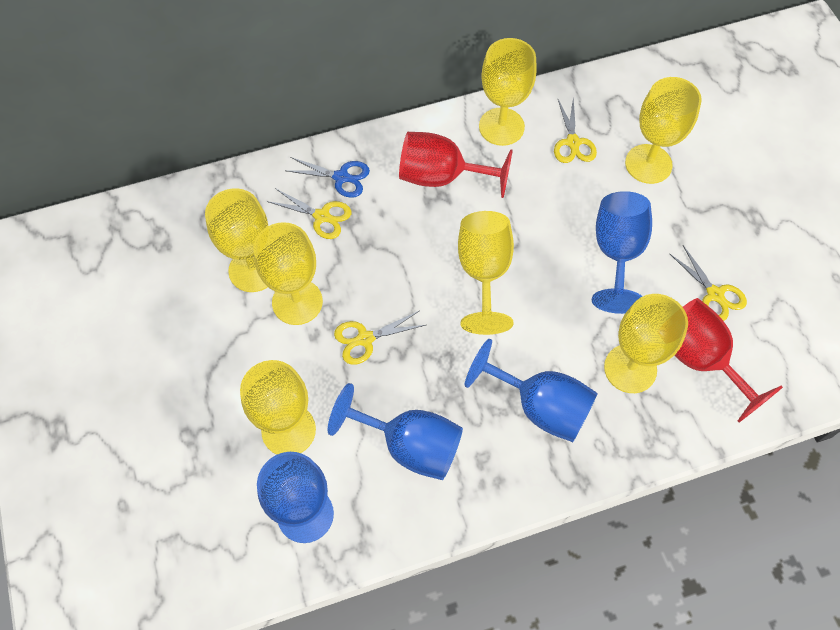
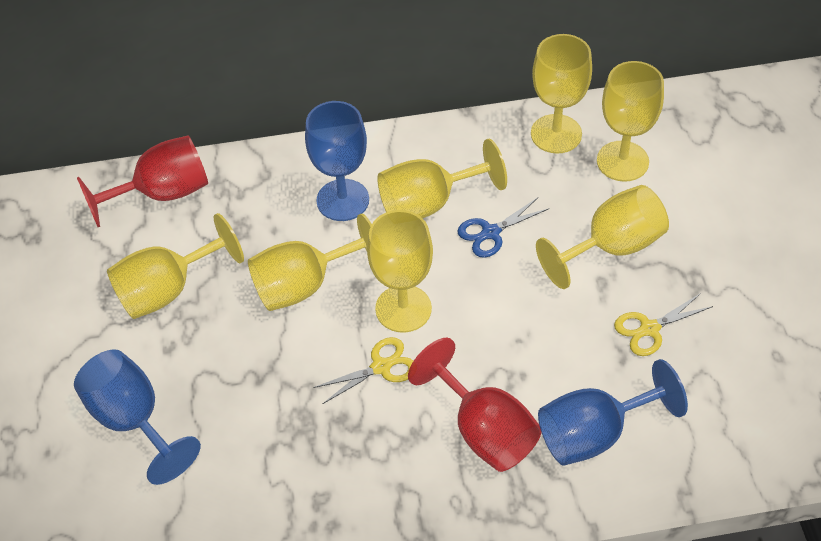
blue goblet: [257,452,334,543] [328,383,463,480] [465,339,598,442] [592,191,652,314] = 4 -> [74,349,201,485] [305,101,369,221] [538,359,688,466] = 3
yellow scissors: [267,188,352,239] [334,311,425,365] [554,97,597,163] [669,245,747,321] = 4 -> [313,337,413,404] [614,293,713,356] = 2

